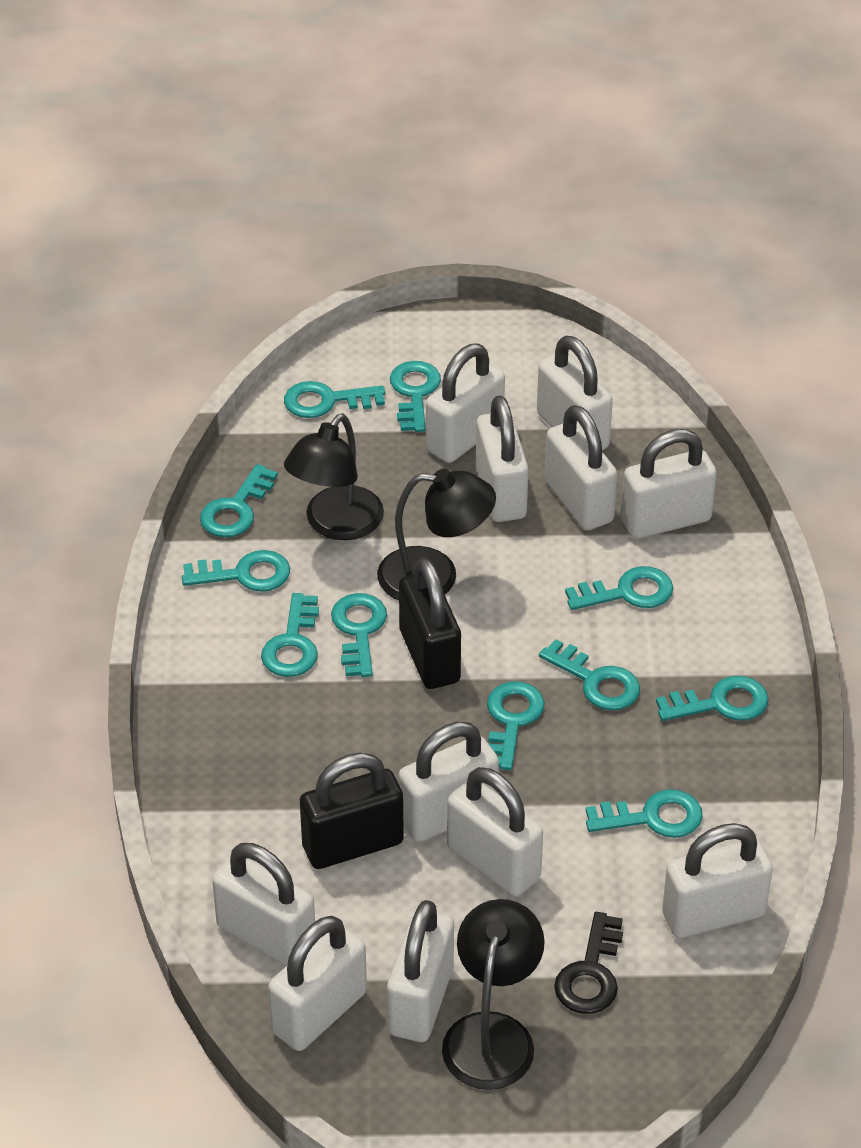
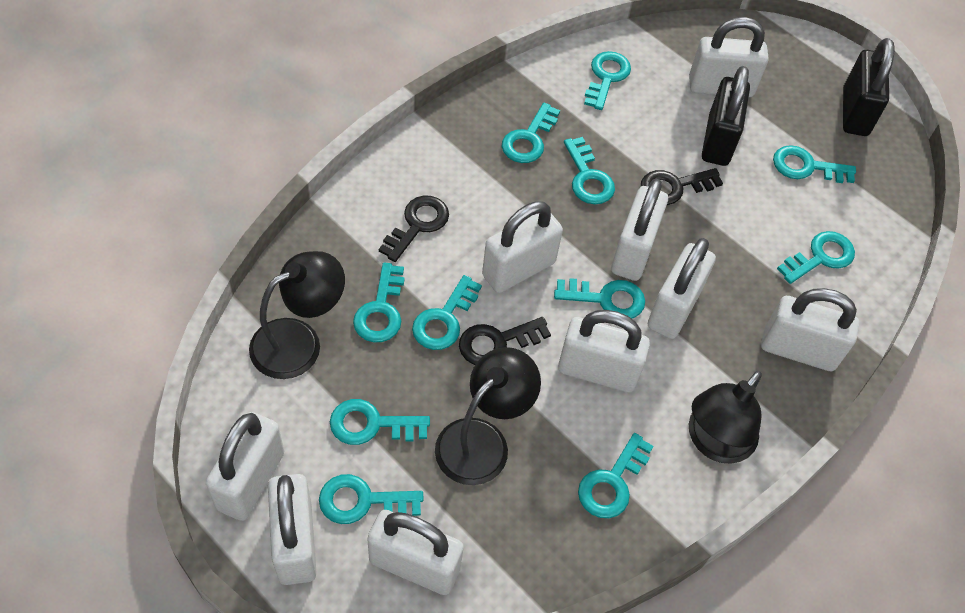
black key: [554,912,623,1014] = 1 -> [379,195,449,262] [459,317,551,365] [641,168,723,205] = 3
white padlock: [212,843,315,966] [268,916,367,1051] [387,900,454,1042] [398,722,499,842] [426,344,505,463] [447,767,543,896] [476,396,529,522] [537,336,613,450] [545,405,617,530] [621,429,717,539] [662,823,773,938] = 11 -> [206,412,284,521] [268,474,317,585] [367,510,464,595] [482,201,563,293] [558,310,650,392] [611,179,668,281] [648,238,716,339] [689,17,769,97] [761,288,859,371] = 9

